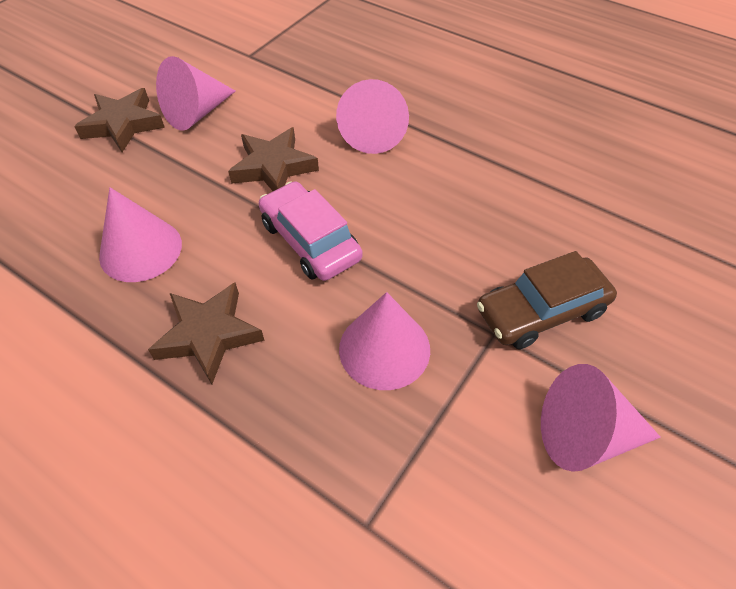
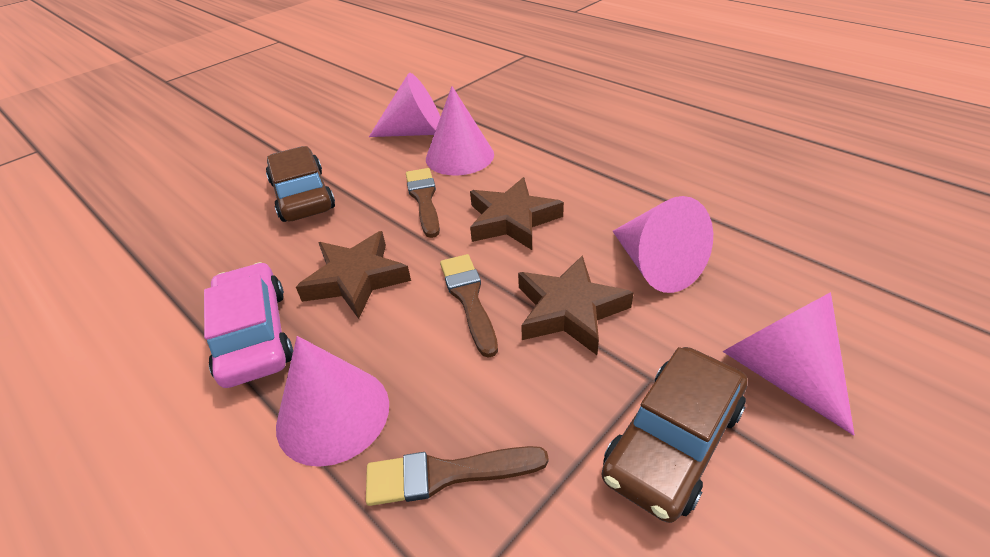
brown brush: none = 0 -> [366,446,549,506] [406,168,440,238] [440,254,498,358] = 3
brown car: [477,251,617,349] = 1 -> [266,146,335,222] [601,347,748,523] = 2

